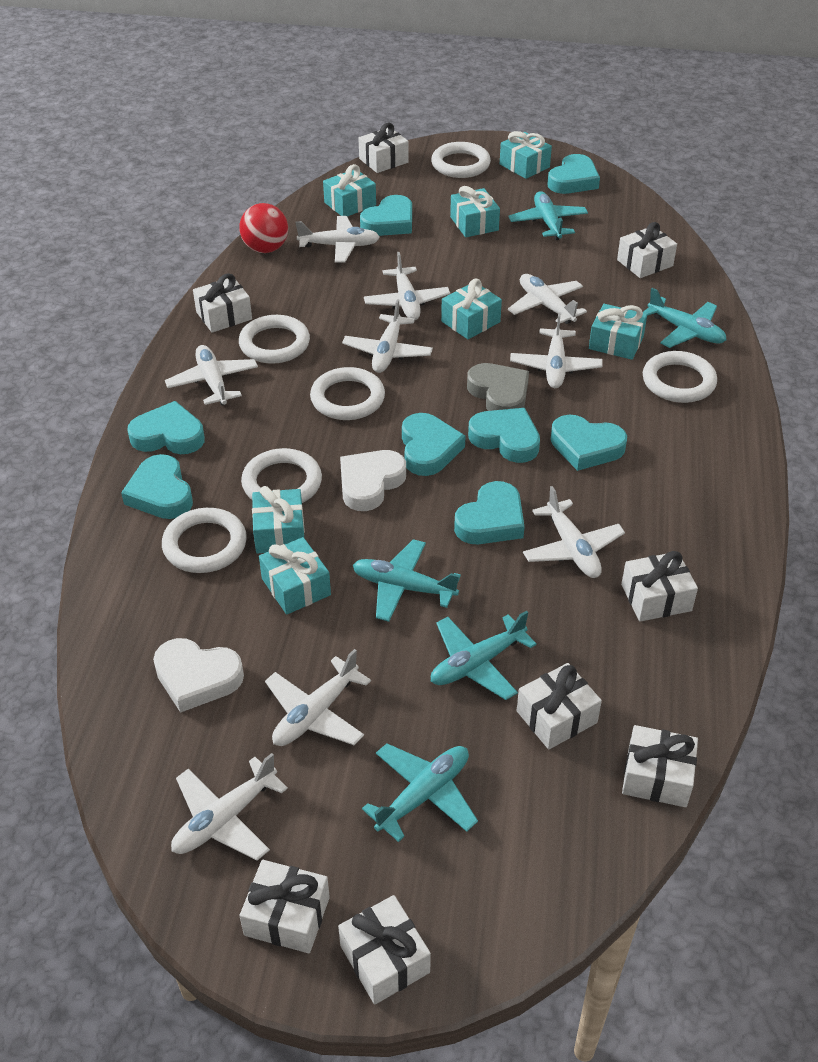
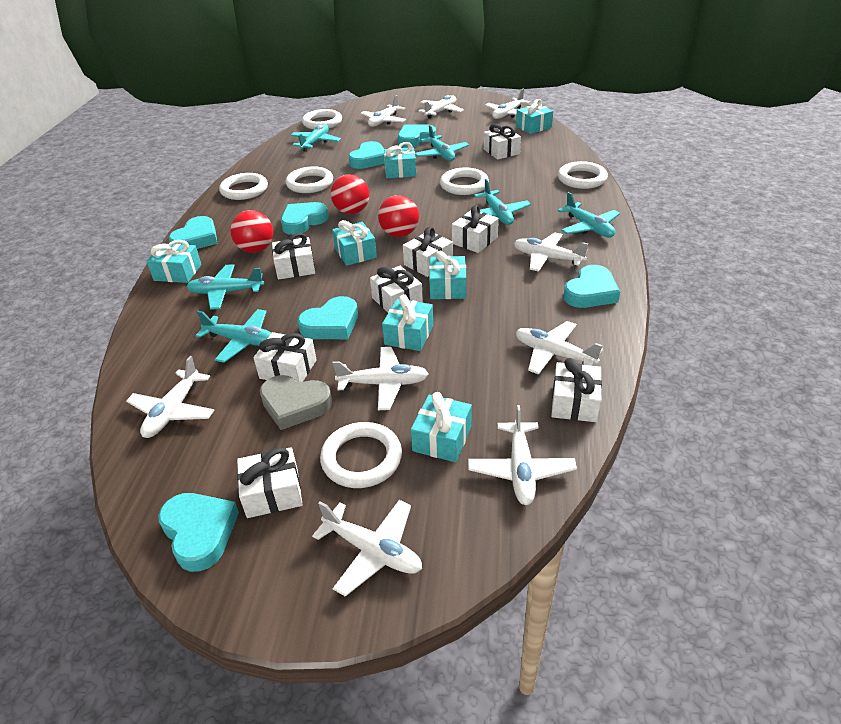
red ball: [239,203,288,253] = 1 -> [230,210,273,253] [331,174,369,214] [378,195,419,237] = 3
turquoise heart: [121,454,193,519] [127,401,205,454] [360,195,412,236] [402,413,465,476] [454,481,525,544] [468,408,540,463] [548,154,600,194] [551,415,627,471] = 8 -> [158,493,239,572] [169,216,217,249] [281,202,329,235] [298,296,358,339] [349,141,385,169] [398,124,436,148] [563,265,620,308] = 7
turquoise plane: [353,539,461,622] [362,744,478,842] [431,611,537,700] [508,191,588,240] [643,288,726,348] = 5 -> [186,264,264,310] [196,309,272,363] [290,124,341,152] [415,125,469,161] [466,179,531,225] [558,192,620,237] = 6
white heart: [153,638,244,713] [340,450,406,511] = 2 -> none = 0

